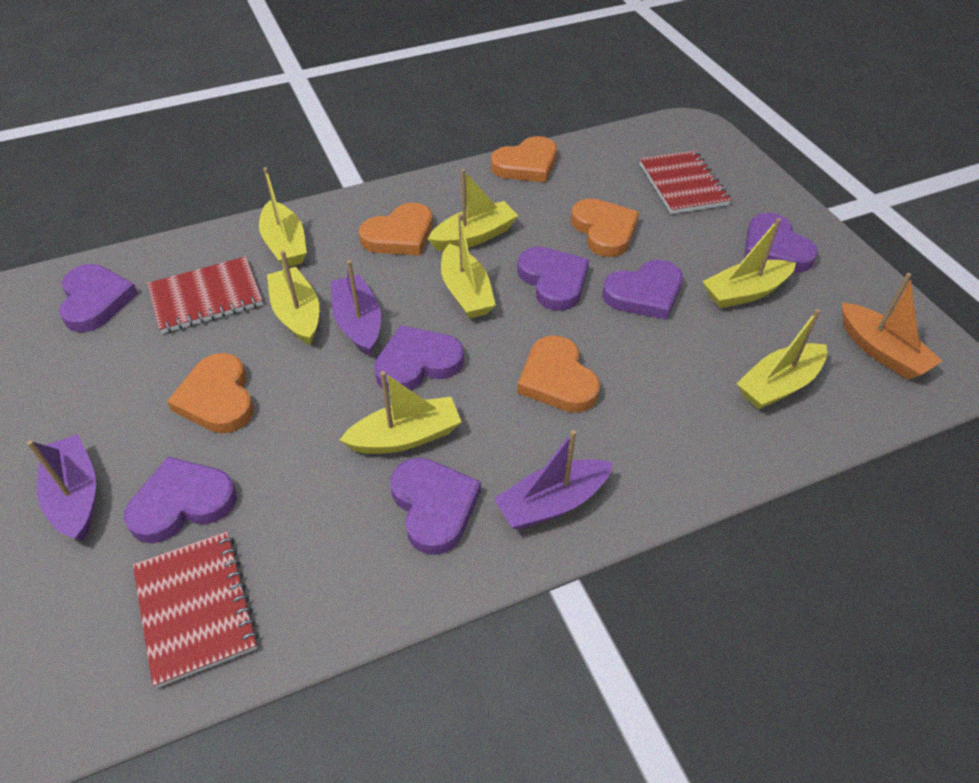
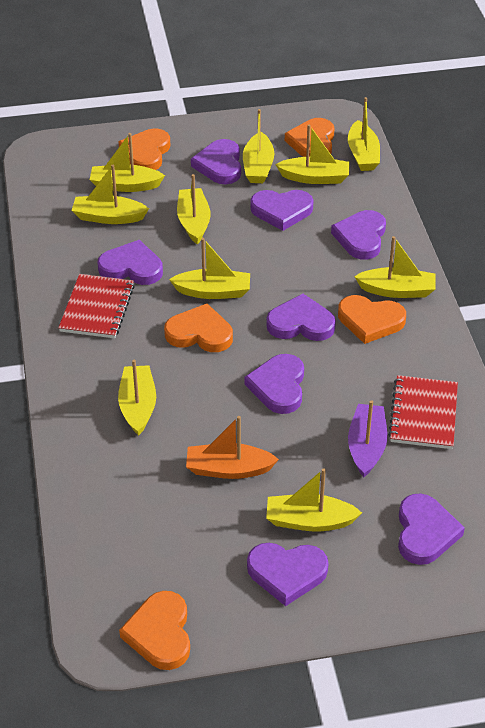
purple boat: [27,434,96,541] [331,260,381,356] [494,430,613,530] = 3 -> [348,400,387,477] = 1
purple heart: [59,264,138,332] [124,457,237,544] [374,325,464,393] [390,458,481,555] [517,247,589,311] [602,259,683,320] [744,213,818,273] = 7 -> [97,240,163,285] [191,139,241,184] [245,354,304,414] [247,543,329,606] [250,190,314,231] [267,294,336,341] [331,210,386,260] [398,493,465,565] = 8
red notebook: [133,531,259,688] [148,256,263,334] [640,150,731,214] = 3 -> [58,274,135,338] [388,375,458,449] = 2
yellow boat: [259,167,307,267] [267,251,319,345] [339,371,461,454] [428,169,518,251] [441,214,496,319] [702,218,796,308] [737,309,827,409] = 7 -> [72,165,149,224] [90,133,165,192] [118,360,156,436] [169,238,250,299] [177,174,211,245] [243,109,274,183] [266,468,362,531] [275,125,350,184] [348,97,380,171] [354,236,436,298] = 10

